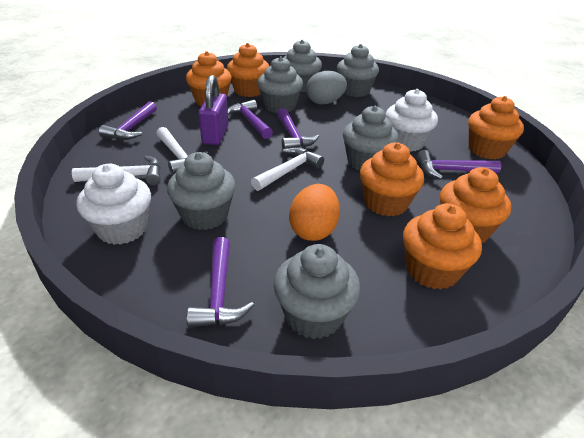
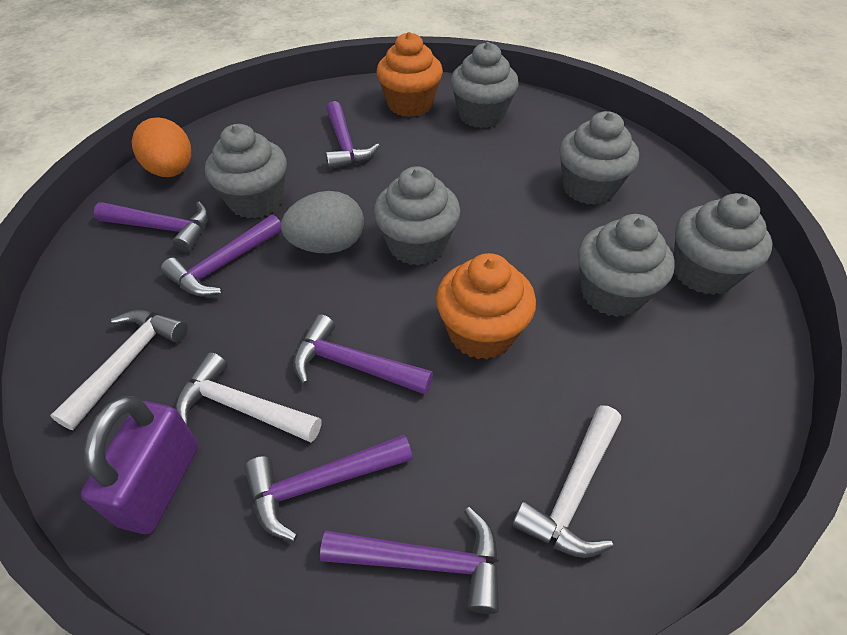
orange cupcake: [186,51,232,106] [227,43,269,97] [360,142,424,216] [403,203,482,289] [440,167,511,243] [468,96,524,159] = 6 -> [377,32,443,117] [436,253,536,359] = 2
purple hammer: [99,101,157,140] [187,237,254,328] [228,100,273,139] [277,108,319,149] [417,150,501,179] = 5 -> [94,202,209,253] [161,214,281,297] [244,434,413,541] [293,314,433,395] [320,507,499,614] [326,101,380,170] = 6
white cupcake: [77,164,151,245] [386,89,438,152] = 2 -> none = 0

